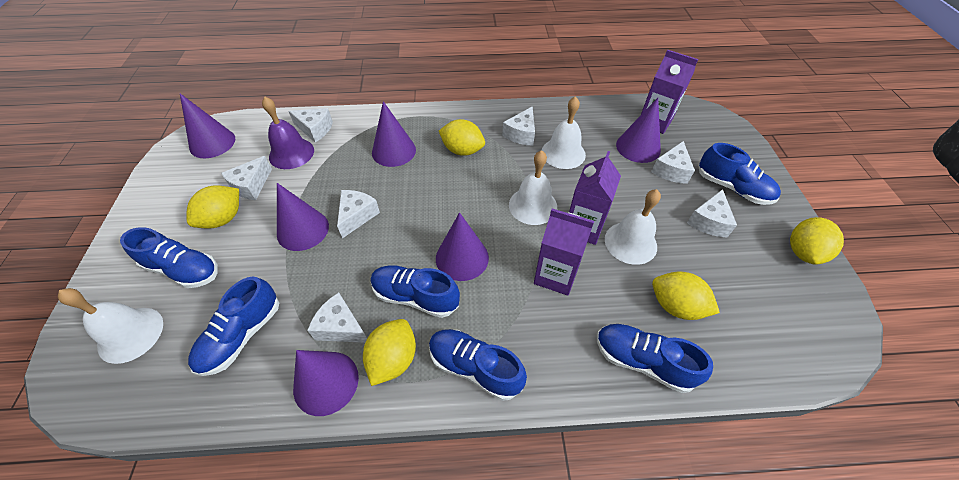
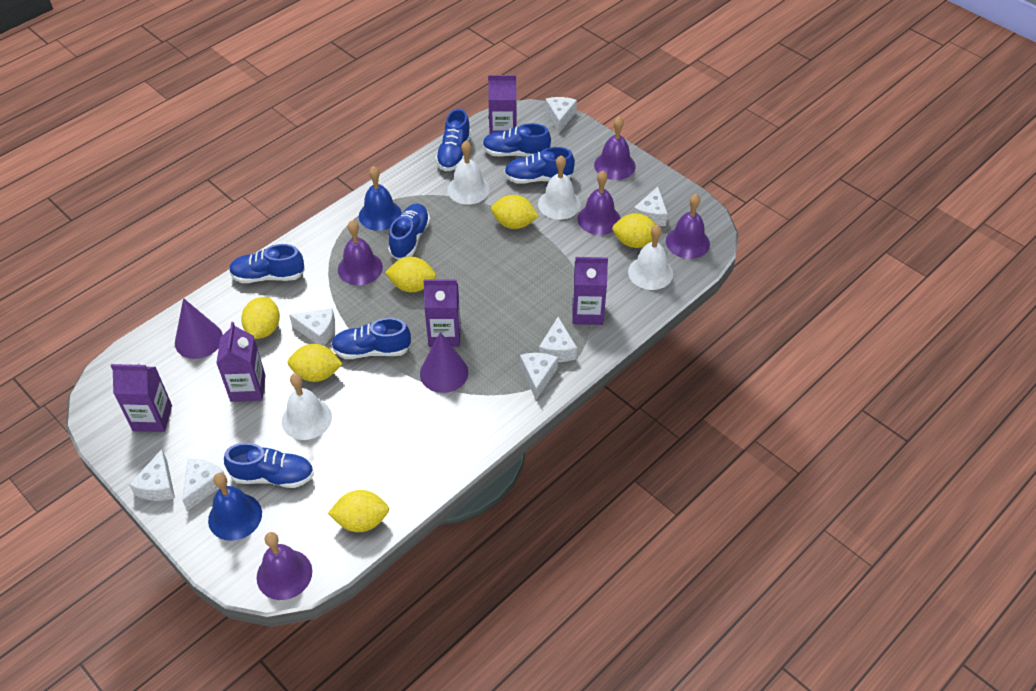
blue bell: none = 0 -> [208,473,262,541] [359,166,402,231] = 2
blue shoe: [120,227,218,288] [188,276,279,376] [371,265,460,318] [429,329,527,401] [597,324,713,393] [698,143,781,205] = 6 -> [224,443,314,488] [229,244,305,283] [331,318,411,359] [388,204,430,260] [436,109,471,171] [482,123,551,157] [504,147,575,184] = 7
purple bell: [262,97,314,169] = 1 -> [257,532,312,600] [338,220,383,285] [577,171,621,235] [594,117,636,180] [666,194,710,259] = 5
purple carton: [534,208,594,296] [569,151,621,245] [640,50,698,134] = 3 -> [111,362,172,432] [216,322,266,402] [424,279,461,347] [488,75,517,134] [573,257,608,325] = 5
purple cone: [180,93,235,158] [277,183,329,251] [293,350,359,416] [372,101,416,167] [436,212,489,281] [616,98,661,163] = 6 -> [175,298,223,359] [420,332,468,393] = 2
yellow lemon: [186,185,239,229] [363,319,416,386] [439,119,485,156] [652,272,720,320] [790,217,844,265] = 5 -> [241,297,280,339] [288,344,342,382] [328,490,389,532] [385,257,436,292] [491,195,539,229] [612,213,662,248] = 6

